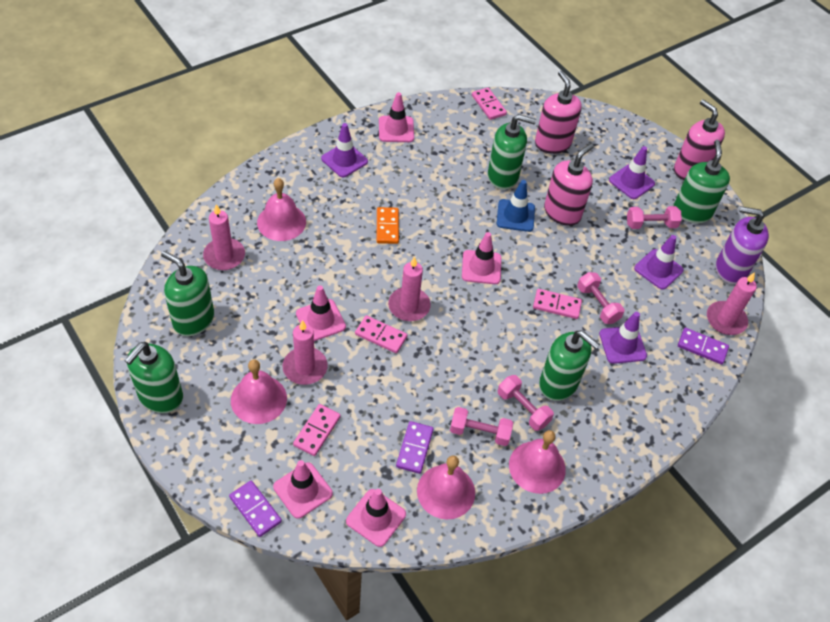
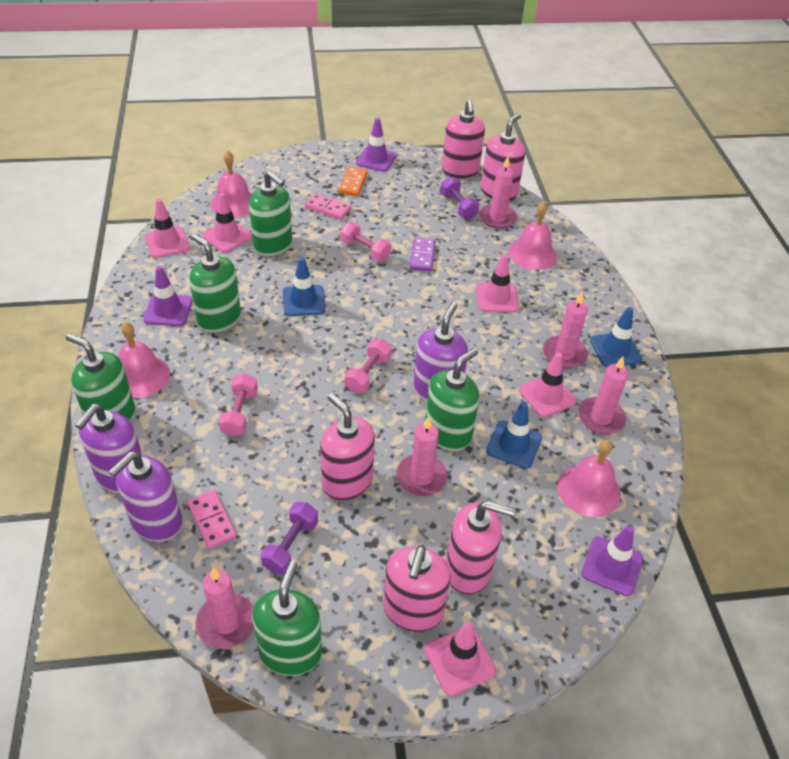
blue traffic cone: [496,180,535,232] = 1 -> [283,257,326,316] [486,402,542,469] [590,307,642,367] = 3
pink candle: [203,204,245,270] [282,320,328,385] [388,256,431,321] [707,272,757,335] = 4 -> [195,567,254,649] [396,416,448,496] [479,157,517,229] [543,292,588,369] [578,356,629,434] = 5
pink domino: [293,404,341,456] [355,315,407,353] [472,88,507,120] [533,289,582,319] = 4 -> [187,490,237,549] [305,193,351,220] = 2
pink dumbbell: [450,407,513,446] [498,375,554,431] [577,272,625,324] [627,206,682,229] = 4 -> [218,373,258,437] [340,222,391,262] [344,339,392,393] = 3
pink soap dispenser: [535,71,582,154] [544,143,594,226] [674,99,725,180] = 3 -> [320,393,375,500] [383,545,451,632] [442,100,485,178] [446,501,515,595] [481,113,525,201] = 5
purple domino: [229,481,282,537] [396,421,434,474] [678,328,729,364] = 3 -> [409,238,436,272] = 1
purple dumbbell: none = 0 -> [261,502,318,574] [440,177,479,220] = 2
purple soap dispenser: [716,206,769,284] = 1 -> [75,404,142,493] [109,451,183,542] [413,302,468,401] = 3
purple traffic cone: [321,123,368,177] [599,312,647,364] [609,146,655,199] [634,235,683,290] = 4 -> [143,266,192,326] [356,118,397,172] [581,525,643,596] = 3

